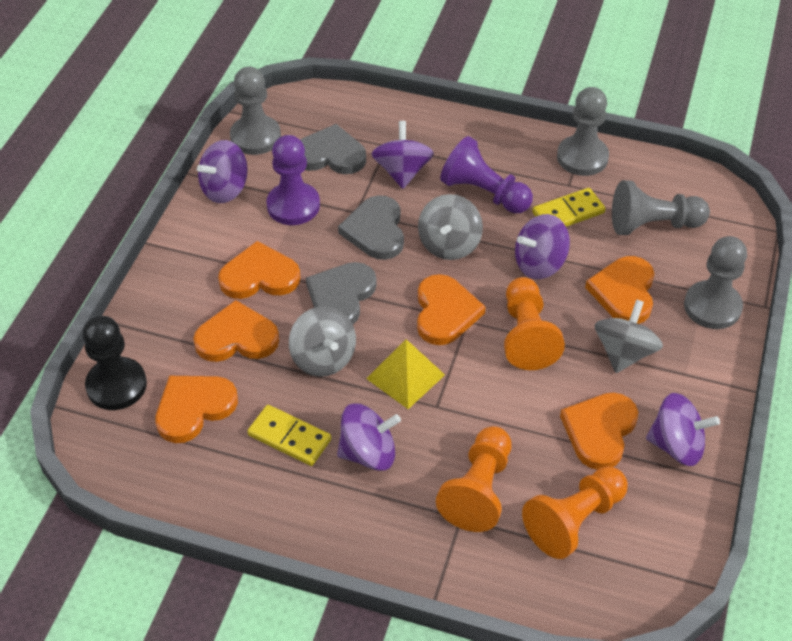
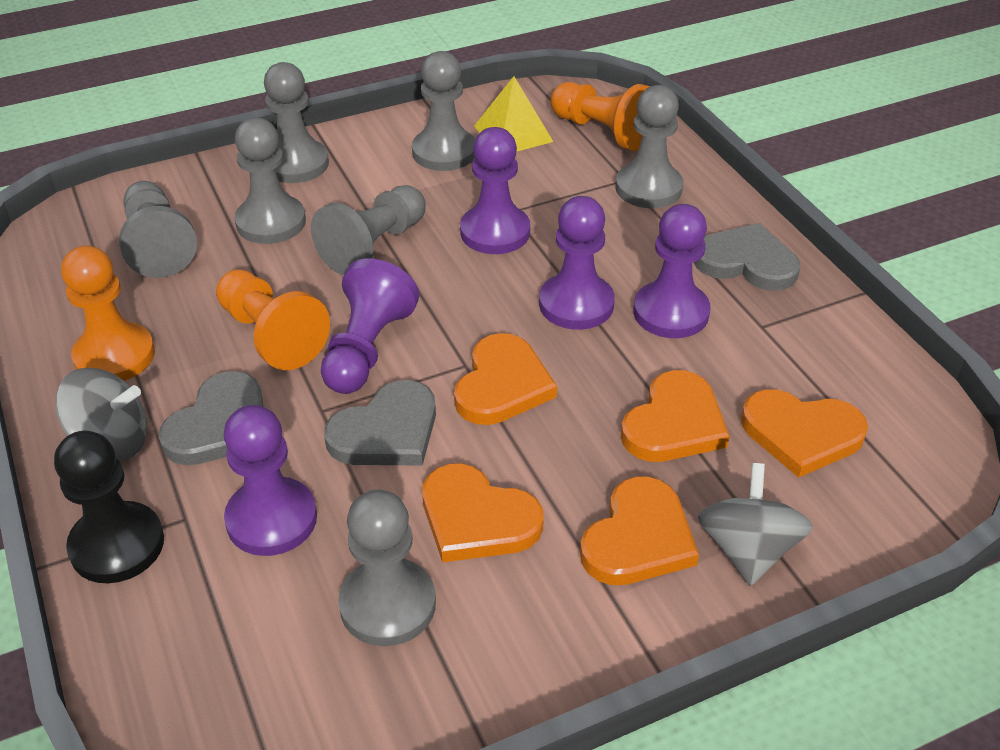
grey pawn: [230,67,281,155] [557,87,609,176] [612,180,710,235] [684,236,747,329] = 4 -> [119,181,197,278] [235,118,306,244] [264,62,329,183] [311,185,426,275] [338,490,436,646] [412,51,475,171] [615,85,683,208] = 7
grey spinning top: [289,306,356,377] [418,194,483,260] [595,299,663,373] = 3 -> [55,368,147,461] [698,463,813,586] = 2
orange heart: [155,376,238,443] [193,300,279,362] [218,241,301,299] [417,274,486,345] [560,392,638,470] [585,256,654,324] = 6 -> [422,463,544,562] [454,333,557,425] [580,476,699,585] [621,370,730,462] [741,389,868,478] = 5
purple pawn: [266,135,320,225] [440,136,533,214] = 2 -> [224,405,317,556] [321,258,419,394] [460,127,530,254] [539,196,615,330] [633,204,711,338] = 5
purple spinning top: [197,140,248,203] [337,403,401,471] [371,121,434,189] [515,214,570,279] [646,393,720,466] = 5 -> none = 0
yellow domino: [247,405,331,466] [532,188,606,227] = 2 -> none = 0

